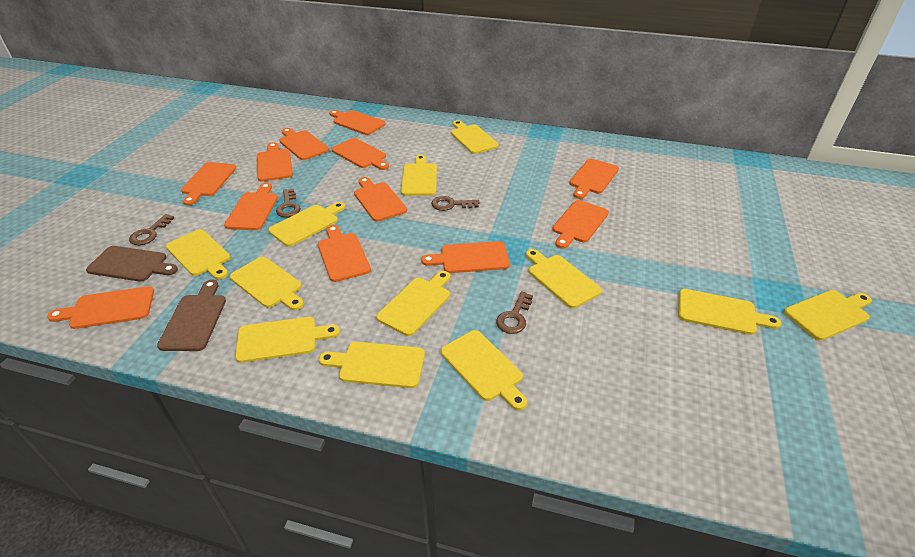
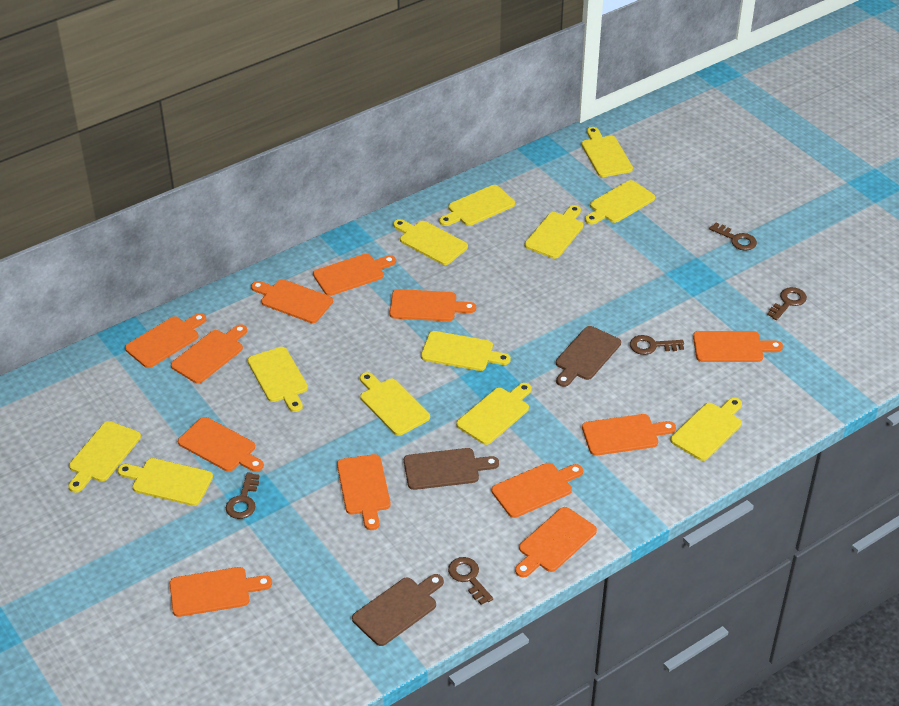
brown cutting board: [86,246,178,282] [157,280,226,351] = 2 -> [352,574,444,646] [404,448,499,490] [556,326,621,387] = 3
brown key: [129,214,174,245] [276,189,301,217] [431,196,479,211] [496,291,533,334] = 4 -> [226,472,259,519] [448,557,493,605] [630,335,684,355] [709,223,757,251] [767,287,807,320] = 5

